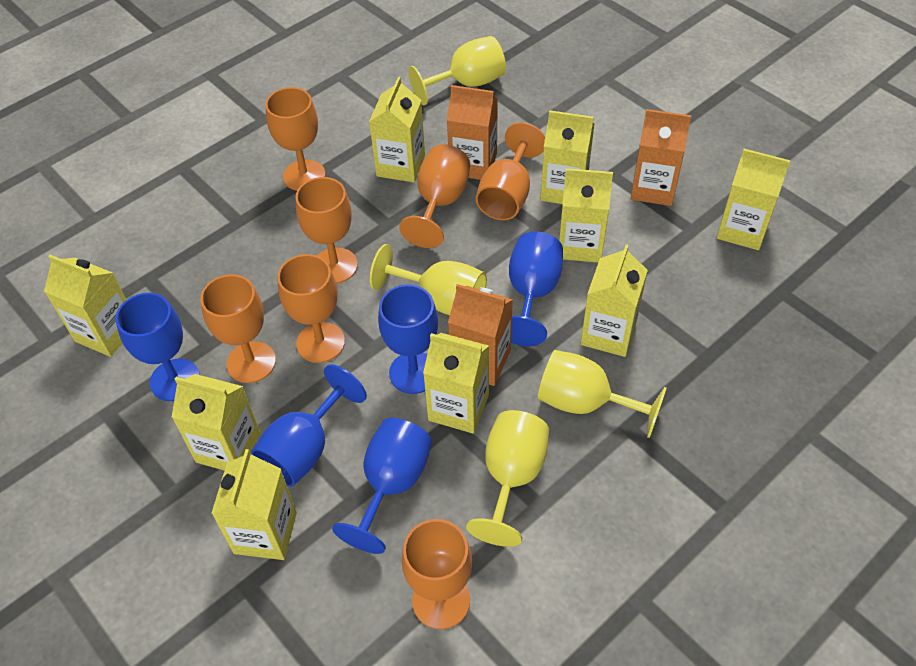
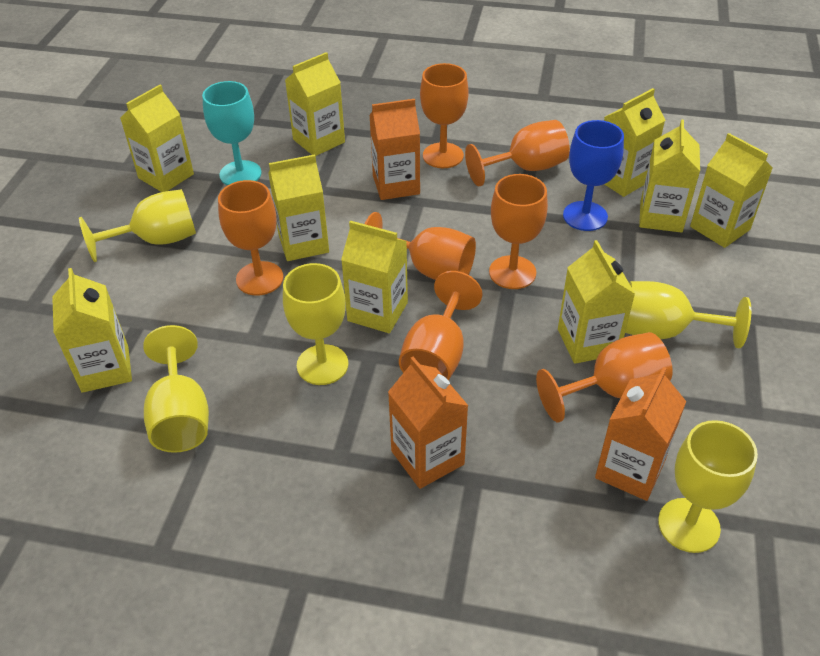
blue goblet: [115,293,200,401] [251,364,367,487] [332,418,432,554] [378,284,438,394] [509,232,563,346] = 5 -> [563,120,624,231] = 1
turquoise goblet: none = 0 -> [202,81,262,186] = 1
yellow goblet: [370,244,487,315] [408,36,506,105] [466,410,549,547] [538,350,667,438] = 4 -> [79,189,196,262] [143,325,209,453] [283,263,348,385] [625,281,751,348] [658,420,758,553] = 5

